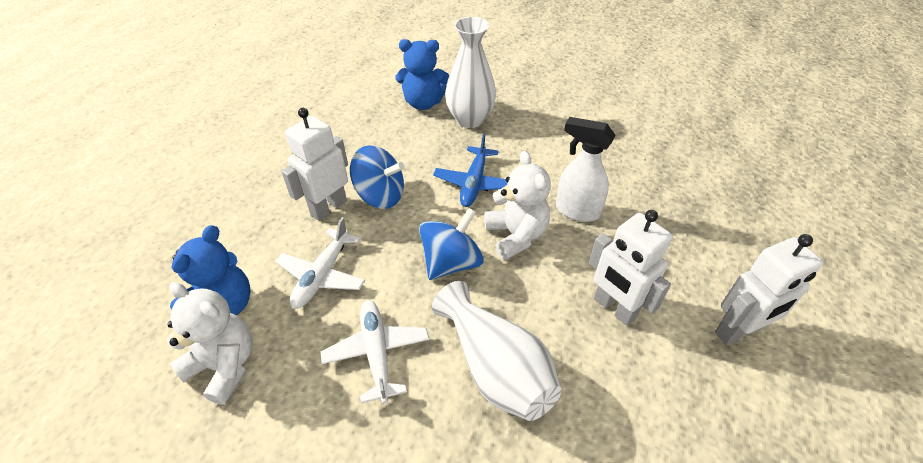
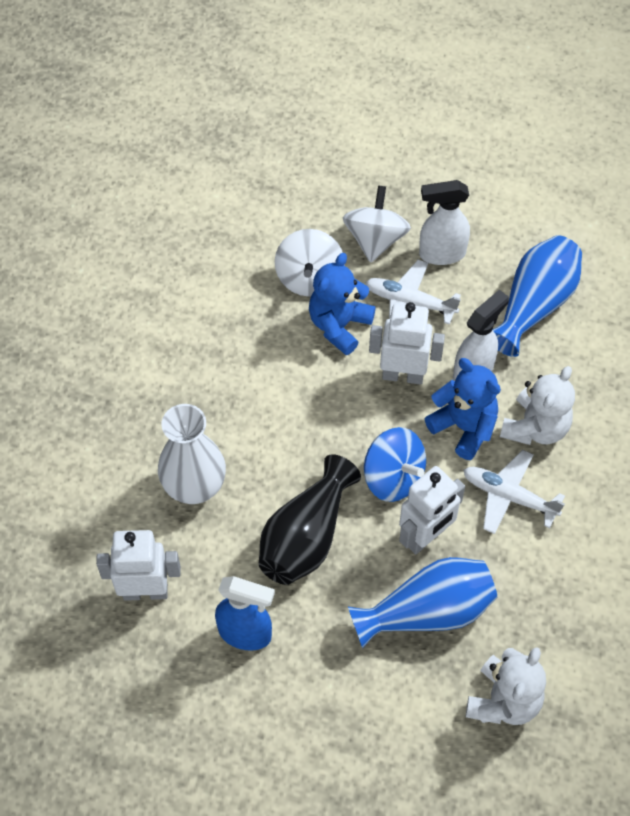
black vase: none = 0 -> [259,454,361,585] = 1
blue plane: [433,133,508,207] = 1 -> none = 0
blue spinning top: [350,145,405,209] [419,208,484,280] = 2 -> [364,427,426,502] = 1
blue spray bottle: none = 0 -> [215,576,275,651] = 1
blue vase: none = 0 -> [348,557,497,649] [492,235,582,357] = 2
white spinning top: none = 0 -> [275,229,345,297] [343,185,411,263] = 2
white spray bottle: [556,117,615,222] = 1 -> [419,180,470,265] [453,290,509,381] = 2
white vase: [432,281,562,421] [445,17,496,128] = 2 -> [158,404,226,504] = 1

